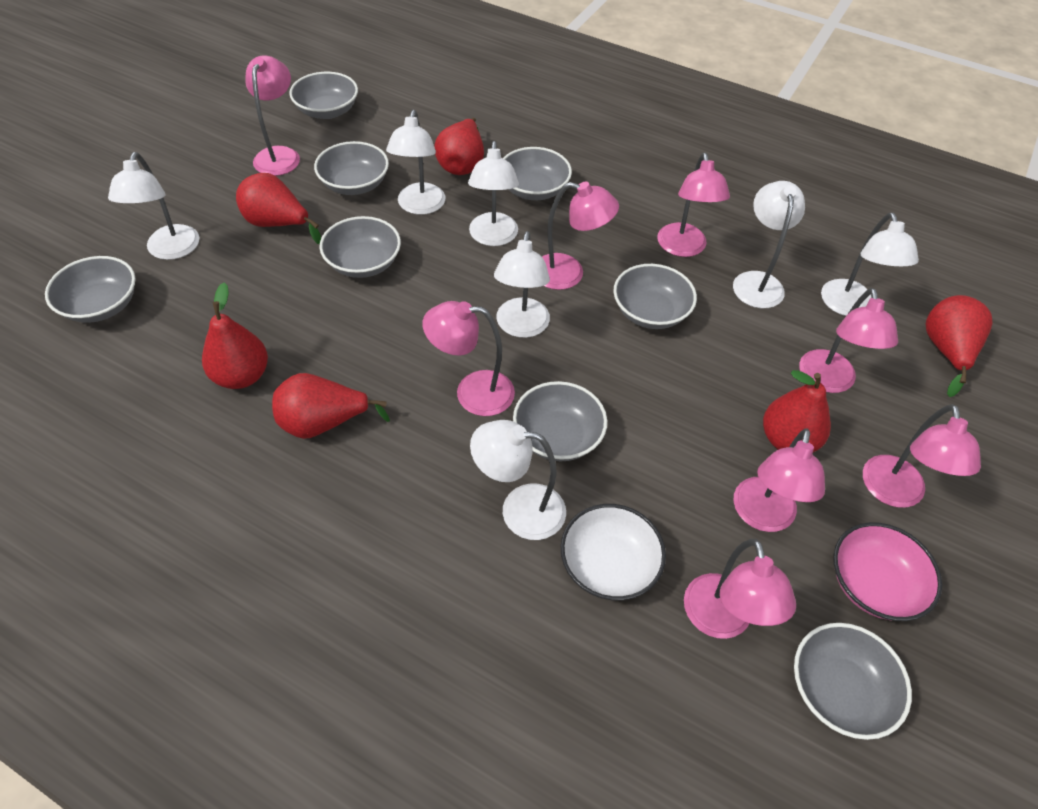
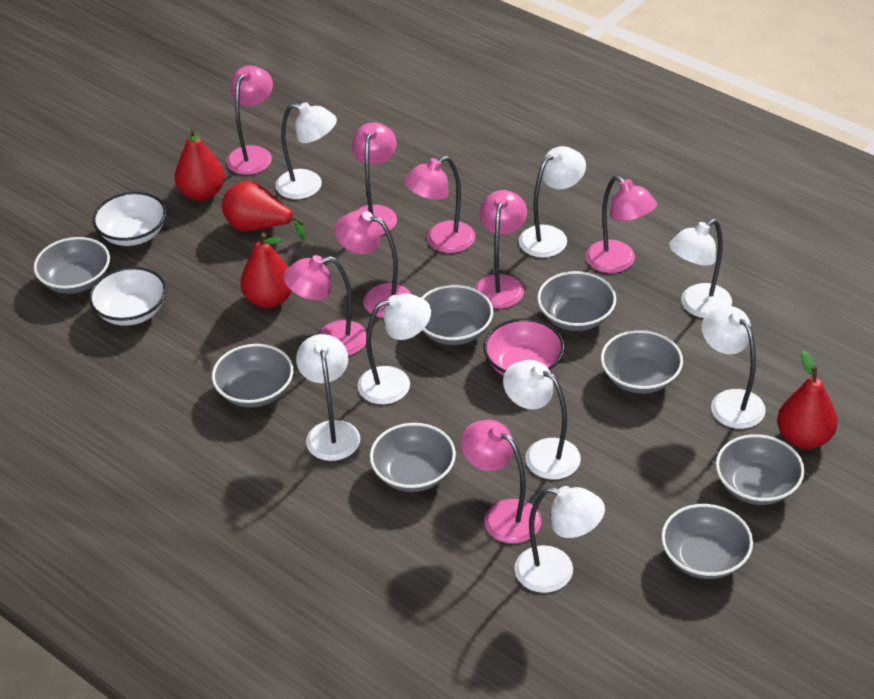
red pear: [202,283,268,389] [236,173,321,244] [272,373,390,439] [435,118,484,175] [763,370,831,452] [925,295,993,397] = 6 -> [175,128,225,201] [222,181,306,241] [240,233,292,308] [777,351,838,449] = 4
white bowl: [560,504,666,601] = 1 -> [89,267,167,326] [93,192,166,246] = 2
white lamp: [108,152,200,260] [386,110,445,215] [468,141,519,246] [470,420,566,540] [494,231,550,338] [733,181,805,308] [821,212,919,316] = 7 -> [276,102,337,199] [296,334,360,461] [357,294,431,404] [503,360,581,480] [514,486,605,593] [519,146,586,258] [669,219,732,318] [701,306,766,429] = 8

